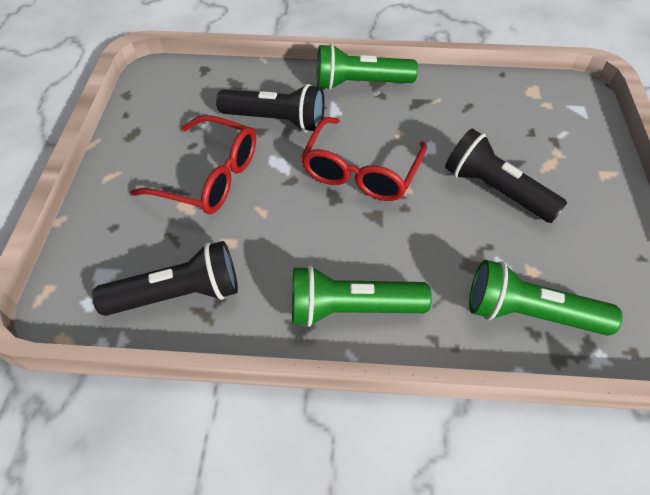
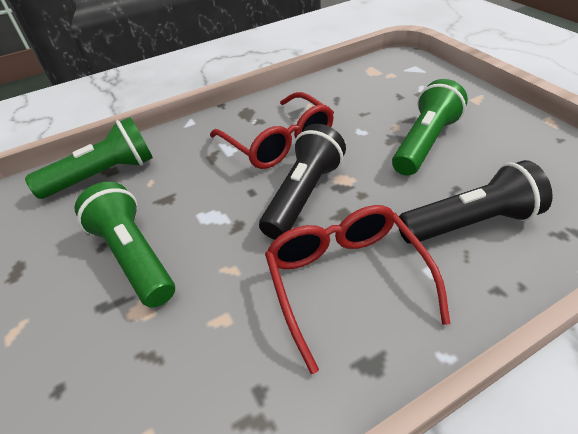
black flashlight: [92,241,238,316] [216,84,325,132] [445,128,567,223] = 3 -> [259,124,346,240] [399,160,553,244] = 2

